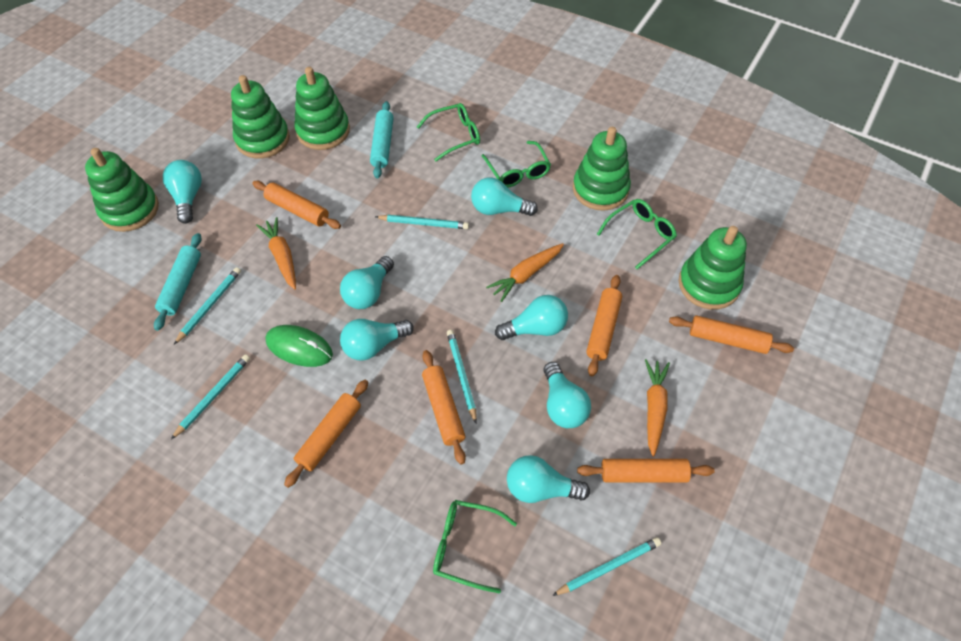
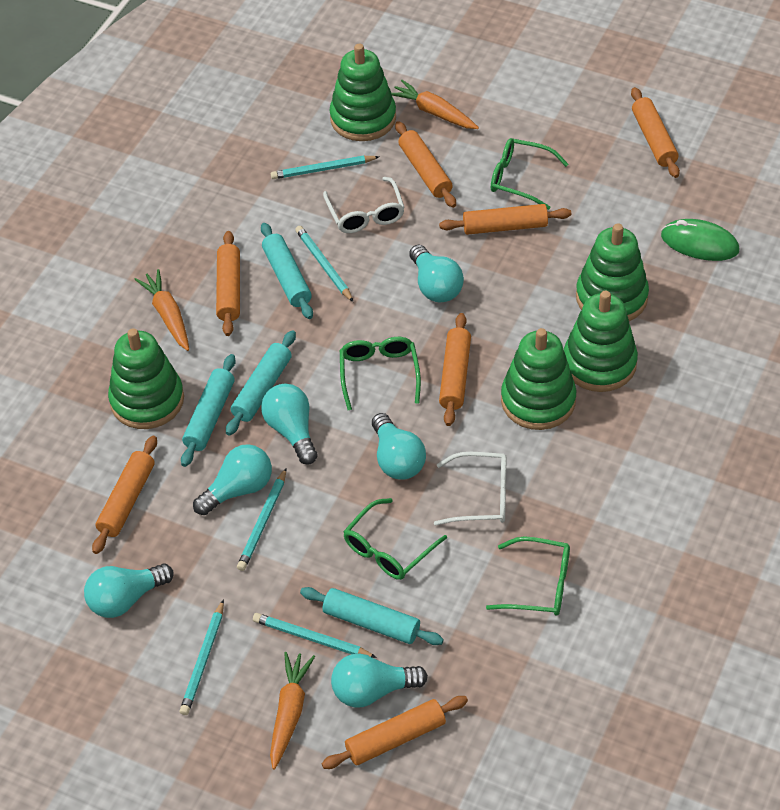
orange rolling pin: [252,181,341,229] [284,380,368,488] [422,350,466,465] [577,459,715,483] [586,275,622,376] [669,315,794,354] = 6 -> [92,436,157,554] [216,231,240,336] [322,696,468,769] [395,121,456,208] [439,204,571,235] [439,313,471,426] [631,87,680,178] = 7
turquoise light bulb: [163,160,202,224] [340,256,394,309] [340,319,414,361] [471,177,538,216] [495,295,568,340] [507,455,590,503] [543,362,591,428] = 7 -> [84,564,174,618] [193,444,272,515] [261,384,318,465] [331,654,428,707] [372,413,426,480] [409,245,464,302] = 6
turquoise rolling pin: [154,233,202,331] [370,101,394,178] = 2 -> [181,354,236,467] [226,330,296,435] [261,223,313,319] [300,587,444,645] = 4
white glasses: none = 0 -> [323,177,405,233] [434,452,507,525] = 2

